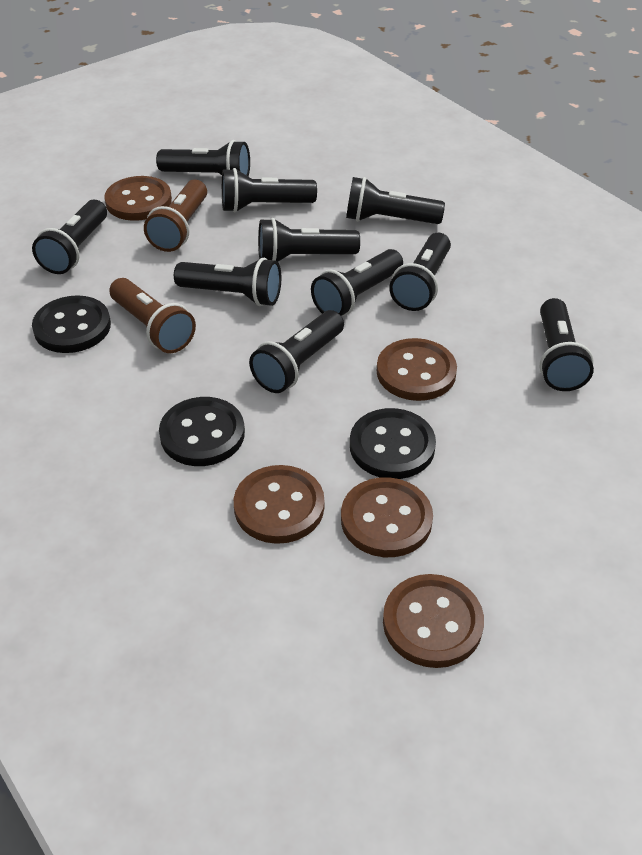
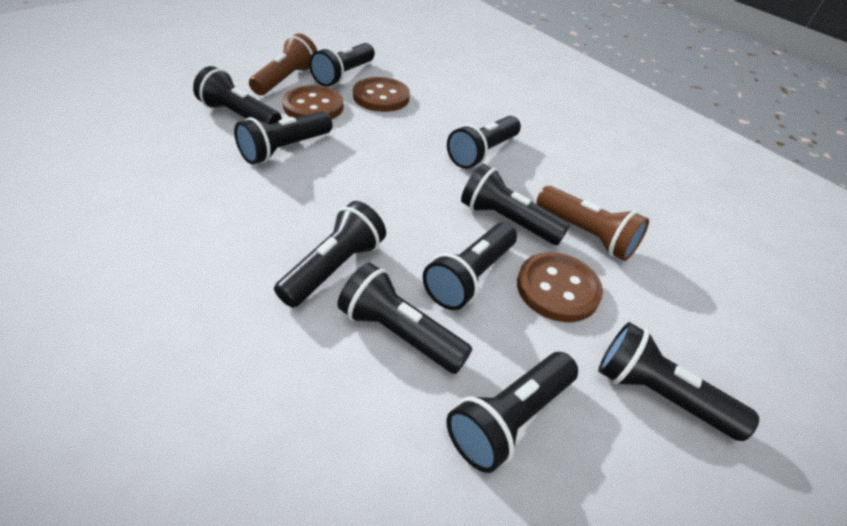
black button: [32,295,111,353] [159,397,245,466] [350,408,436,479] = 3 -> none = 0
brown button: [104,176,172,221] [234,465,324,544] [341,477,433,557] [377,338,457,401] [383,574,484,668] = 5 -> [282,85,344,120] [353,77,410,112] [517,252,603,322] = 3

